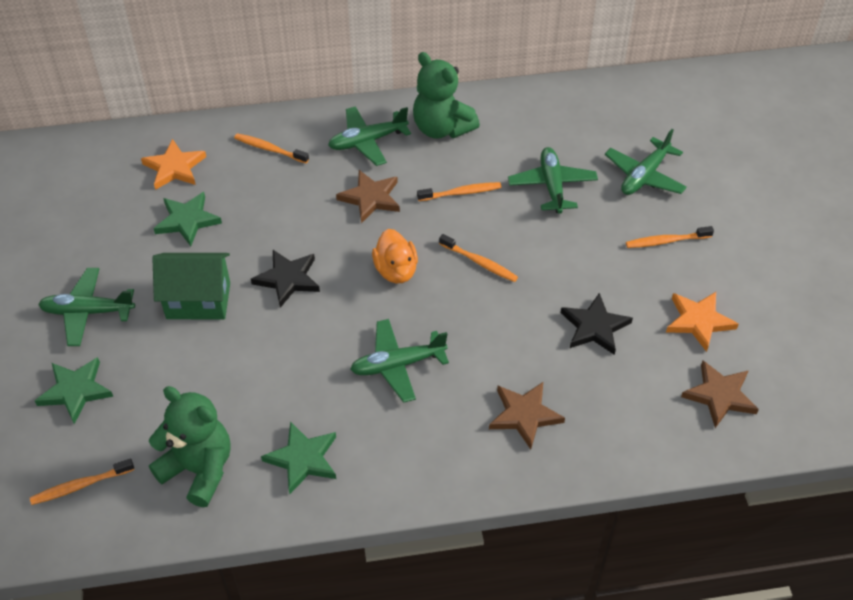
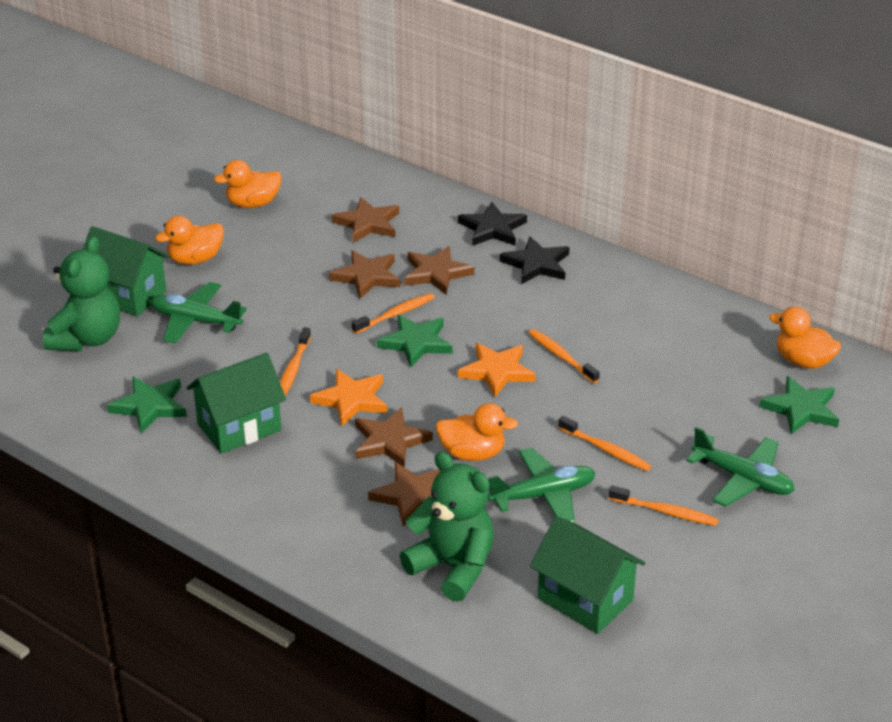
brown star: [336,170,400,223] [489,382,565,449] [681,361,759,428] = 3 -> [329,250,401,299] [332,197,399,243] [355,407,433,468] [368,462,441,526] [404,246,474,295] = 5
green house: [152,253,230,319] = 1 -> [83,226,170,316] [186,353,286,454] [530,516,645,634] = 3
green plane: [38,268,135,346] [328,106,411,166] [350,319,449,403] [508,147,598,214] [605,129,687,195] = 5 -> [150,282,247,343] [488,448,595,523] [686,427,794,507] = 3
orange duck: [372,229,418,283] = 1 -> [155,216,224,265] [214,160,282,208] [436,403,518,461] [769,307,841,369] = 4

